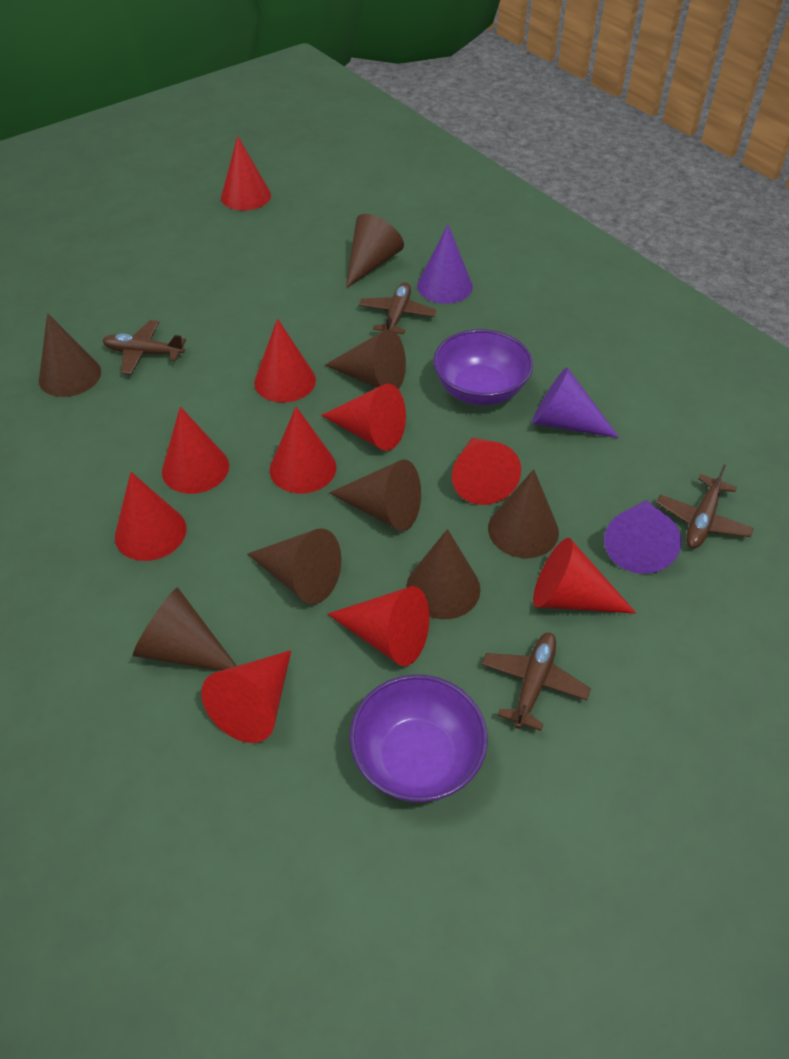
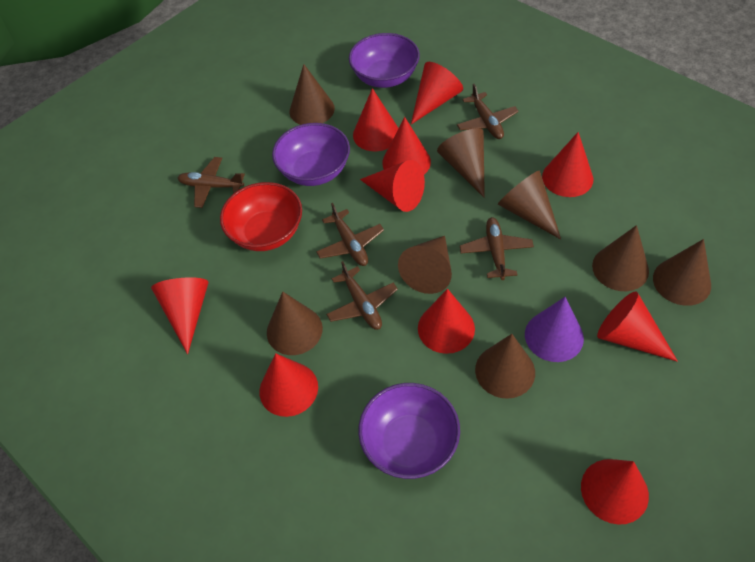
brown plane: [102,320,186,374] [359,282,437,334] [482,633,591,731] [656,465,754,548] = 4 -> [178,157,245,208] [316,203,384,266] [326,261,398,330] [457,84,519,139] [460,217,534,280] = 5
purple bowl: [349,675,488,802] [433,329,533,405] = 2 -> [272,123,350,186] [349,33,420,88] [358,383,460,479] = 3
purple cone: [417,225,473,304] [532,367,620,438] [604,500,681,574] = 3 -> [525,297,584,362] = 1
red bowl: none = 0 -> [220,182,302,251] = 1

